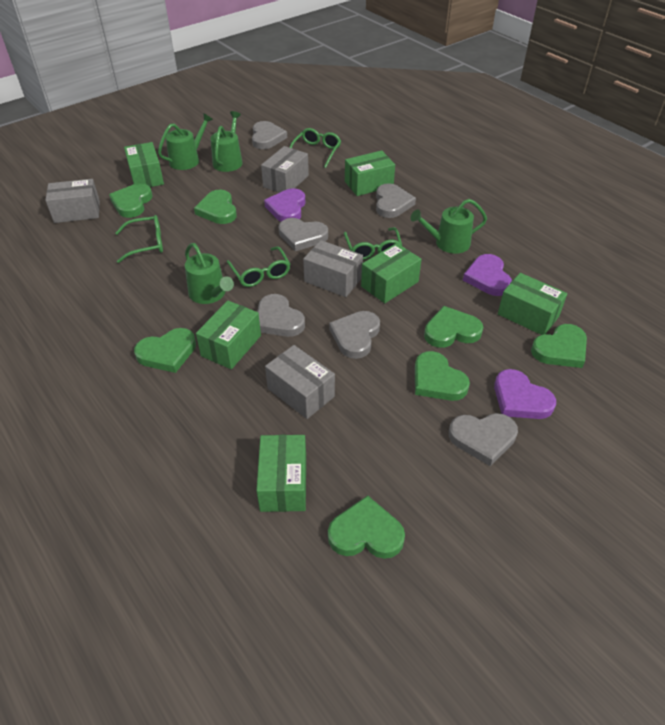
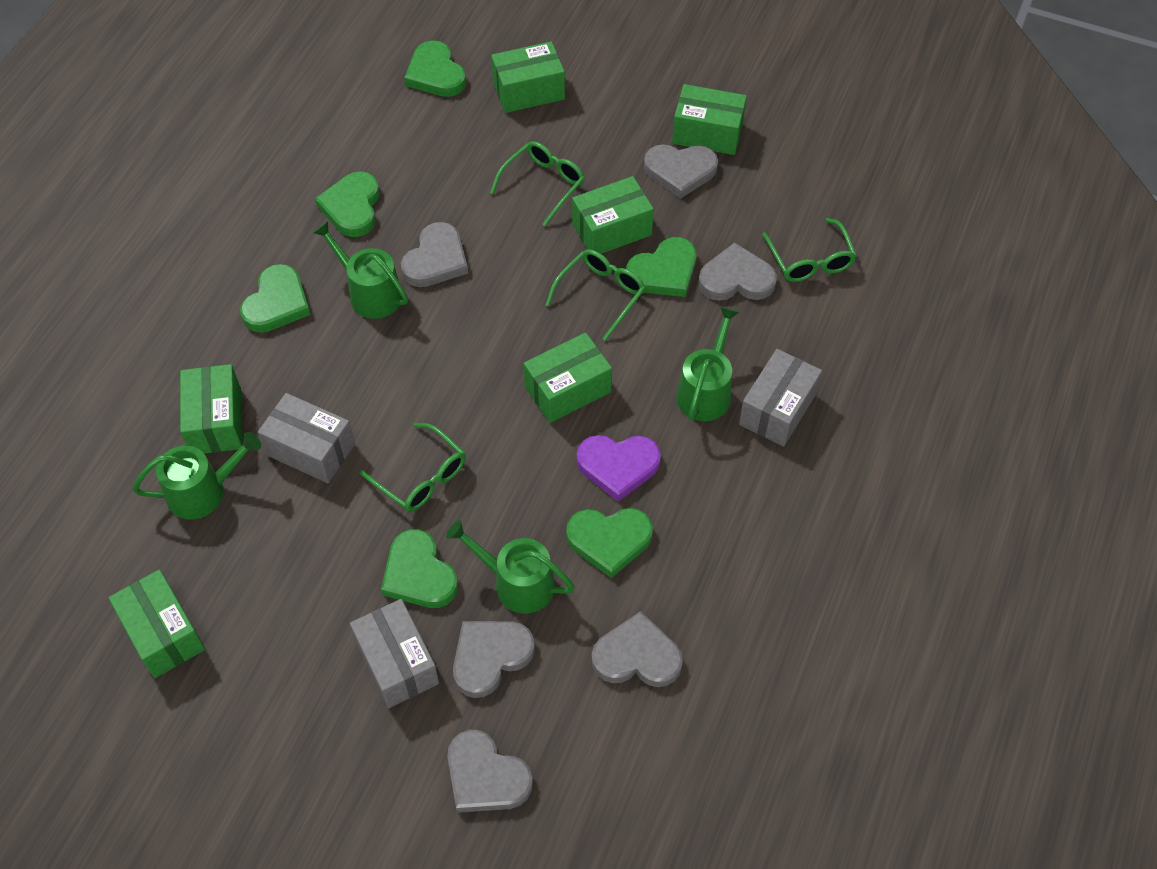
green heart: [109,183,153,218] [134,328,196,373] [194,189,237,224] [328,495,405,559] [415,351,470,401] [424,306,483,348] [531,324,587,368] = 7 -> [240,264,310,333] [315,171,380,237] [381,529,458,608] [404,41,466,97] [566,508,653,578] [626,237,697,297] = 6
grey box: [45,179,100,223] [261,146,309,193] [265,345,335,419] [303,240,363,297] = 4 -> [258,393,355,483] [350,599,439,708] [739,349,822,447] = 3
purple heart: [264,188,305,222] [463,254,512,296] [494,369,556,419] = 3 -> [577,435,661,502] = 1

